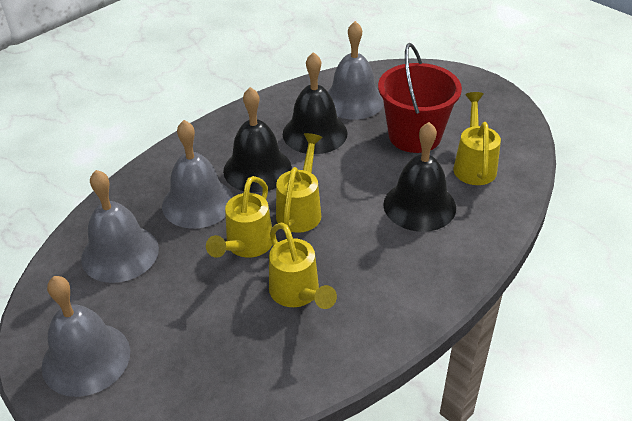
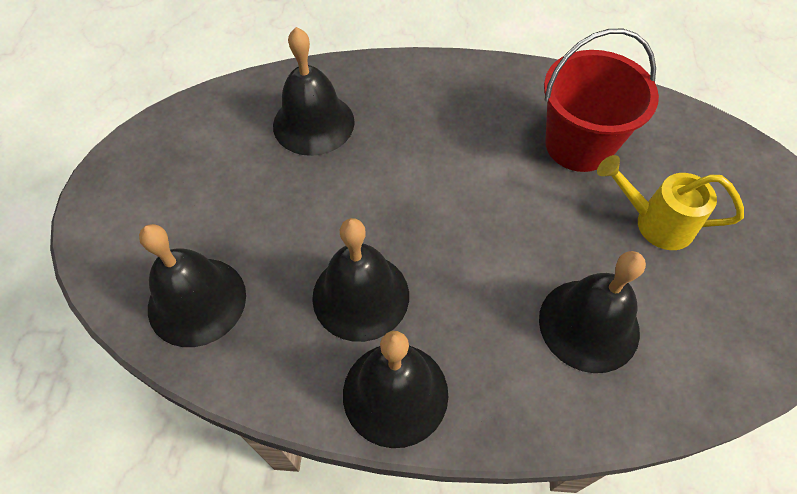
black bell: [223,87,292,193] [283,52,347,154] [383,122,456,232] = 3 -> [139,224,246,347] [273,27,355,156] [312,218,409,342] [343,331,448,448] [539,251,646,373] = 5
grey bell: [42,276,130,397] [81,170,159,283] [162,120,233,229] [327,21,384,120] = 4 -> none = 0
yellow watering can: [206,176,273,258] [269,222,337,309] [276,133,323,233] [453,92,501,185] = 4 -> [597,155,744,250] = 1

